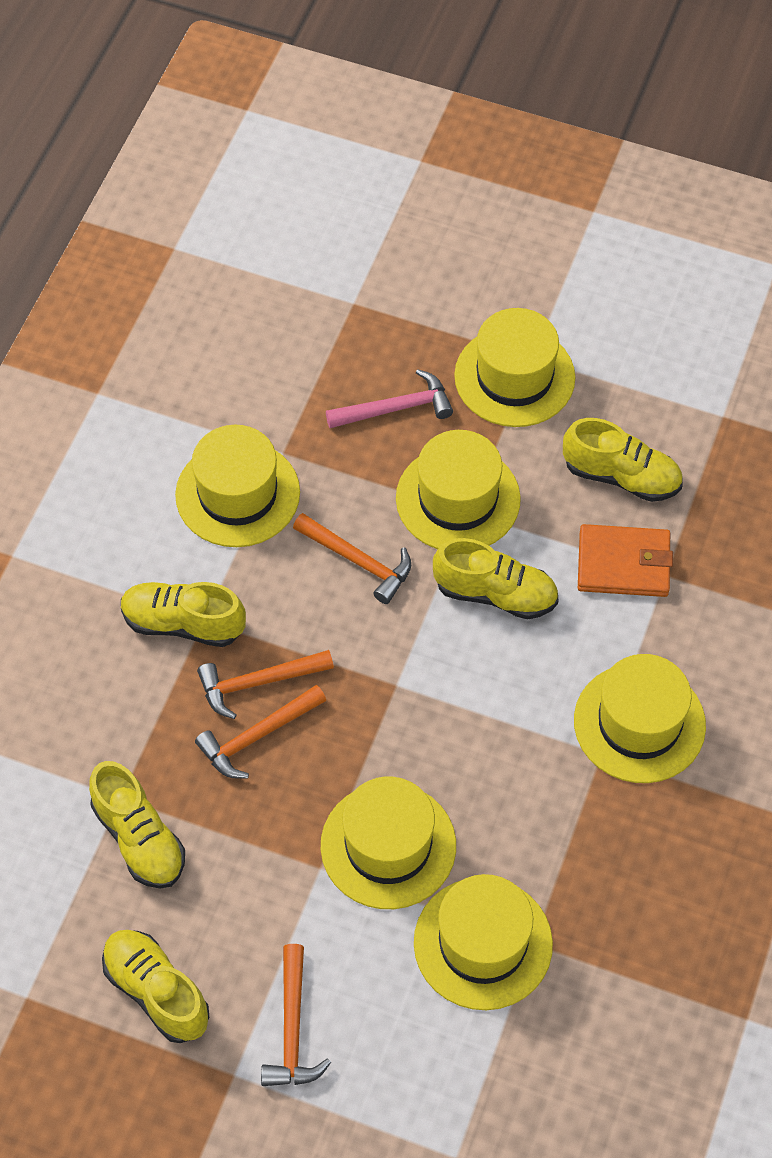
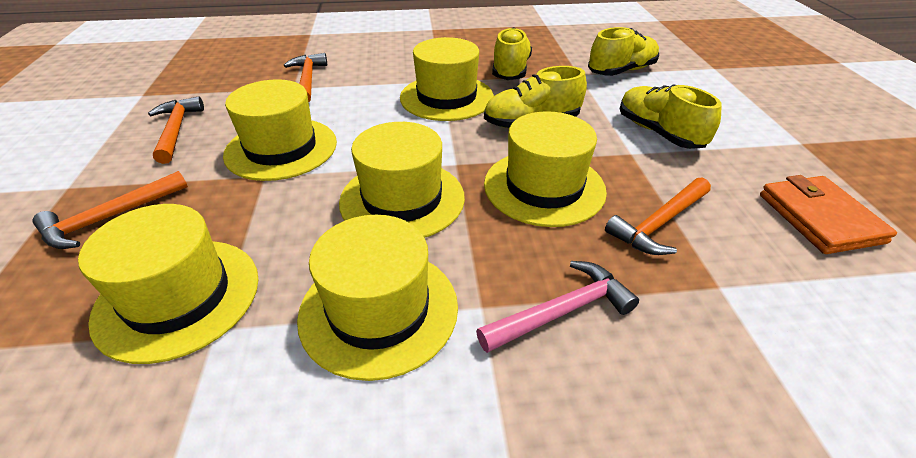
yellow shoe: [89,761,185,889] [102,930,209,1043] [121,582,246,647] [433,538,558,620] [563,418,683,502] = 5 -> [484,66,587,128] [492,27,532,80] [588,27,659,76] [620,85,722,149] = 4

